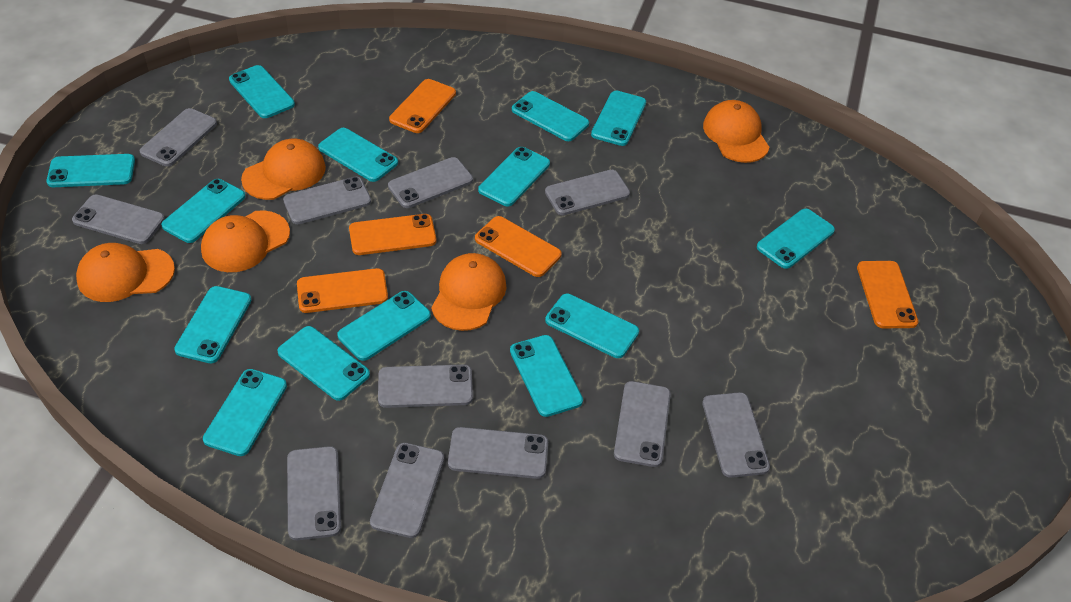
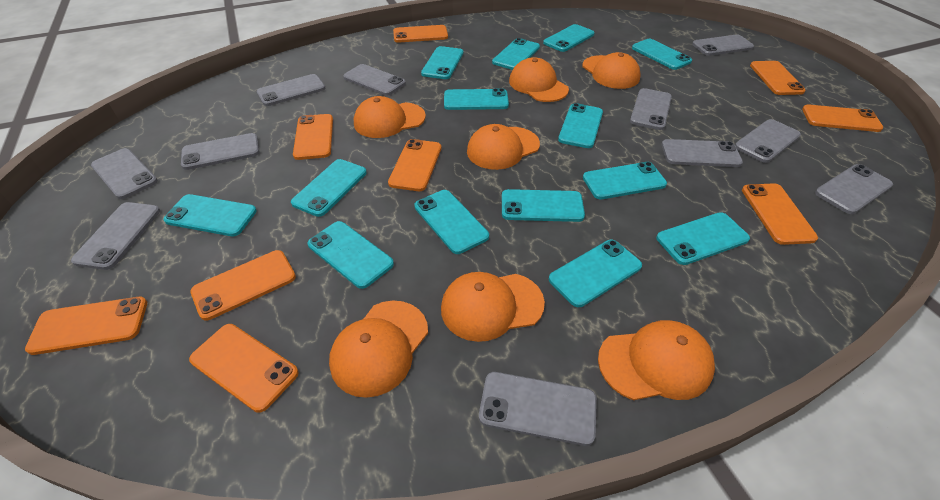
orange cap: [76,243,175,302] [201,210,290,272] [241,139,326,200] [431,253,507,331] [703,100,770,163] = 5 -> [329,301,428,398] [354,96,426,138] [441,272,545,342] [467,124,540,170] [509,57,569,102] [583,52,641,89] [598,320,715,400] = 7
orange phone: [297,268,388,313] [349,214,436,255] [389,79,456,133] [475,216,562,277] [857,261,918,328] = 5 -> [25,297,147,355] [189,324,299,413] [190,250,296,321] [293,114,333,160] [388,139,442,191] [393,25,448,43] [742,183,818,245] [750,61,806,95] [802,105,883,132] = 9

